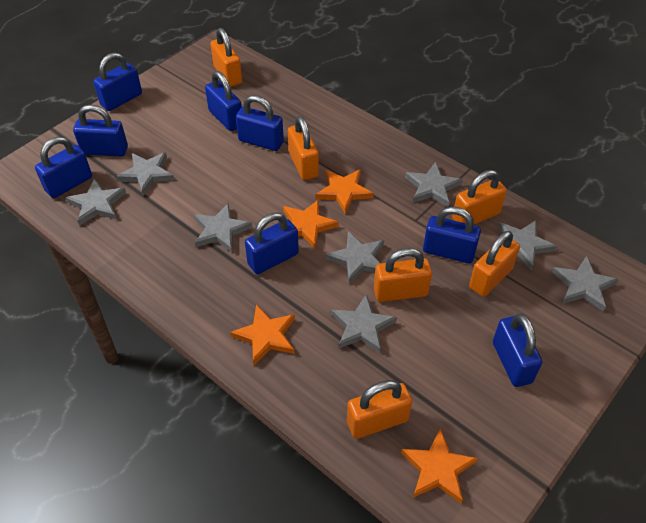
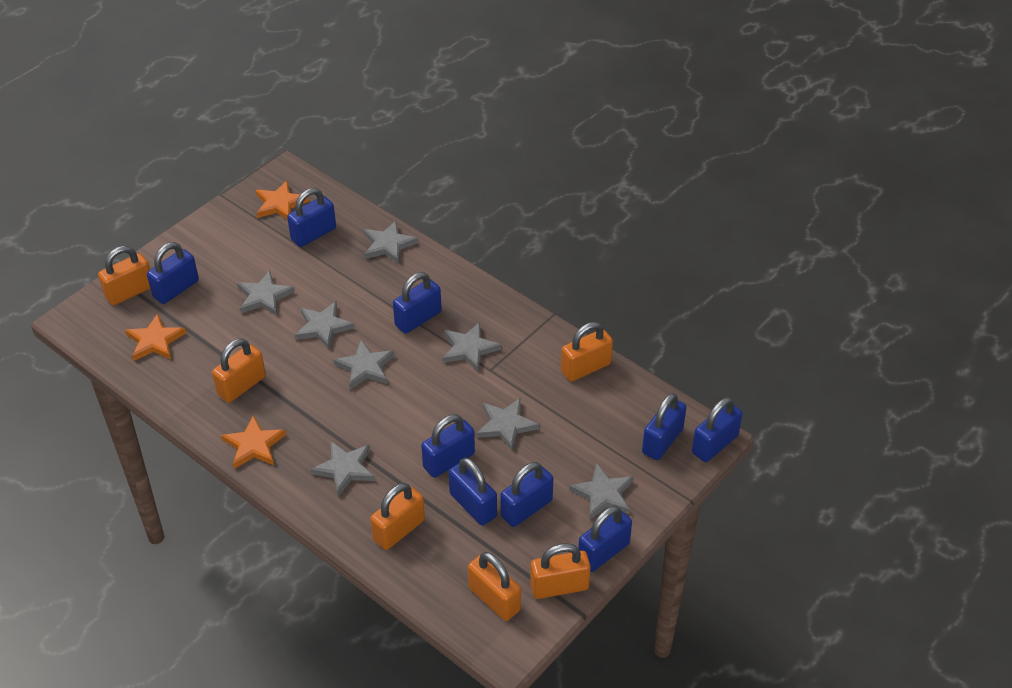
blue padlock: [35,137,92,198] [73,105,128,157] [93,53,142,111] [205,71,242,131] [236,95,284,151] [245,213,299,274] [423,206,481,264] [493,314,542,387] = 8 -> [147,242,199,304] [287,188,336,247] [393,272,442,334] [421,414,475,478] [449,458,497,525] [500,462,553,527] [578,506,632,572] [642,393,687,460] [692,397,743,462] = 9
orange star: [230,304,295,365] [283,199,339,248] [316,169,374,214] [401,428,478,504] = 4 -> [125,313,186,361] [221,415,286,469] [256,181,309,220] = 3

